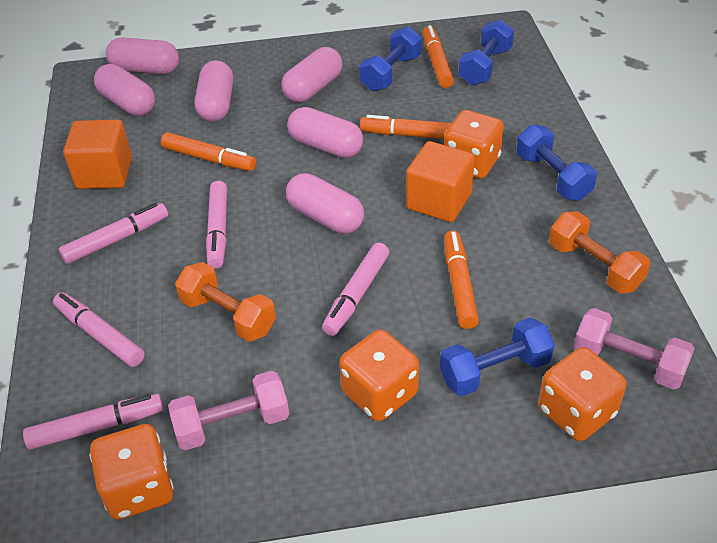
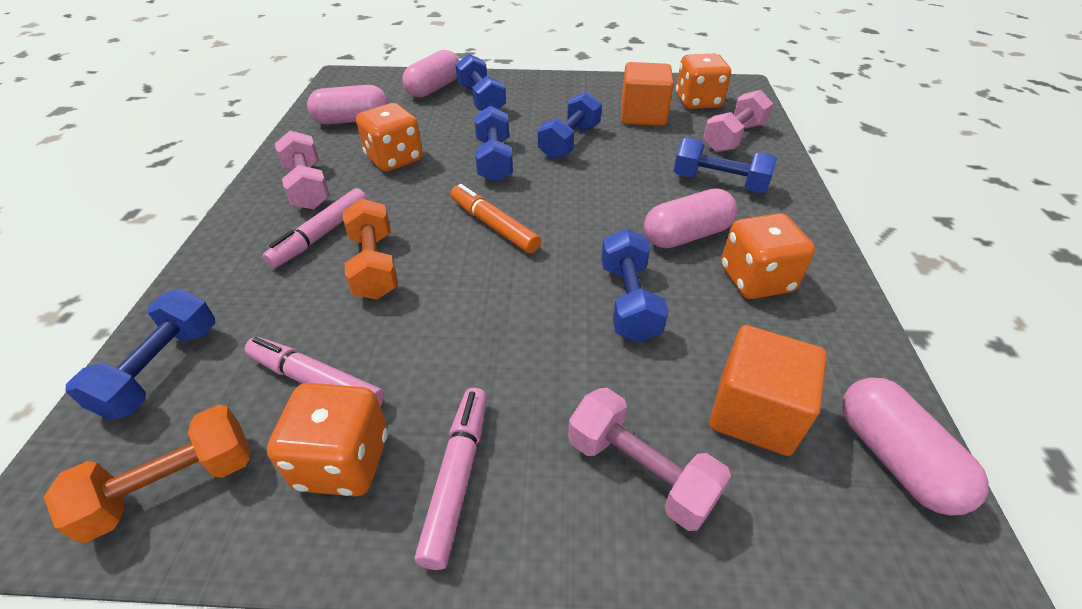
blue dumbbell: [359,27,422,91] [440,318,554,396] [458,19,514,85] [516,124,597,201] = 4 -> [66,289,215,420] [455,54,506,111] [474,106,513,182] [538,92,602,159] [601,228,668,342] [674,138,777,193] = 6
orange marker: [161,132,256,171] [360,115,452,139] [423,25,454,88] [444,231,479,329] = 4 -> [451,184,541,254] = 1
pink capsule: [94,64,155,116] [106,38,179,74] [195,60,233,122] [281,47,343,102] [286,173,364,234] [287,107,363,158] = 6 -> [307,85,388,124] [402,50,459,98] [644,188,737,249] [842,377,989,516] = 4
pink dumbbell: [168,371,289,450] [574,308,695,390] = 2 -> [275,130,330,210] [568,388,731,531] [704,90,773,152] = 3
pink marker: [23,394,164,450] [53,292,145,367] [59,203,168,264] [206,181,227,269] [322,243,389,336] = 5 -> [244,337,384,407] [262,188,368,268] [415,388,487,570] = 3

